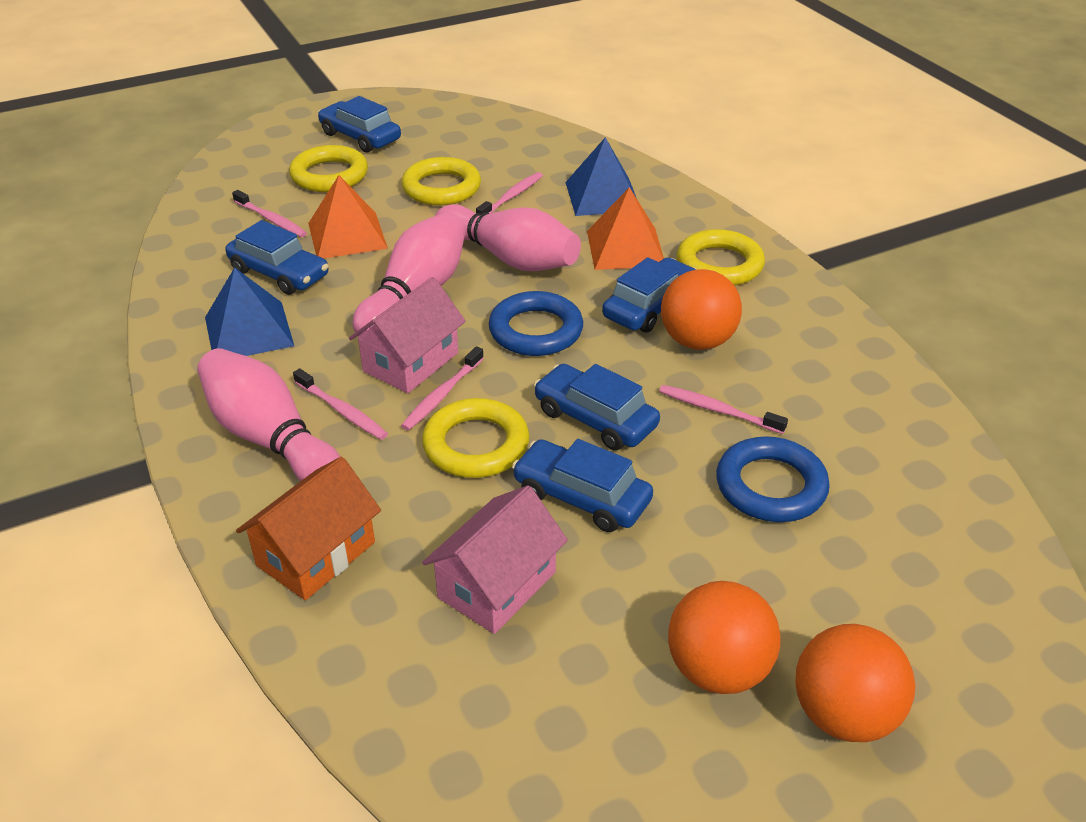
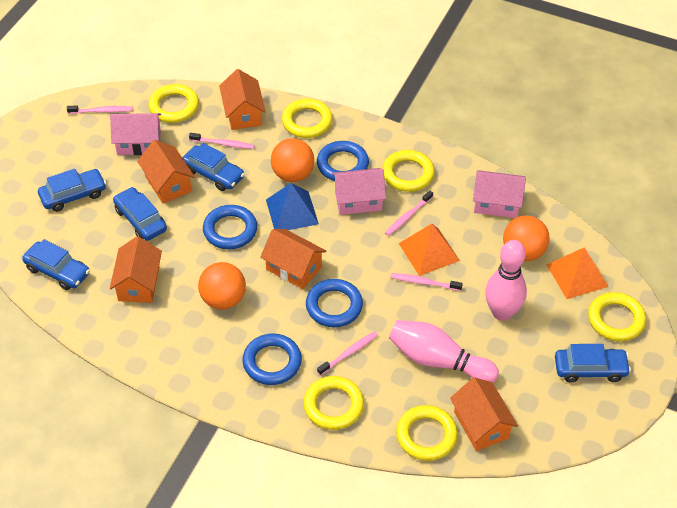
blue pyramid: [205,267,294,356] [565,137,636,216] = 2 -> [266,183,319,230] = 1
blue ring: [489,291,583,356] [716,437,830,522] = 2 -> [203,205,257,249] [242,333,302,385] [306,279,363,327] [317,141,369,181] = 4
orange house: [236,457,381,600] = 1 -> [110,236,162,303] [137,140,195,204] [219,69,266,130] [260,229,326,289] [450,377,518,451] = 5
pink bowling pin: [197,348,340,481] [353,212,466,336] [435,204,581,271] = 3 -> [389,320,499,383] [485,240,527,321] = 2
pink house: [349,277,466,393] [422,485,568,634] = 2 -> [110,113,161,155] [332,168,386,215] [473,170,526,218] = 3
yellow ring: [289,145,368,192] [401,157,481,206] [422,398,529,478] [677,229,765,286] = 4 -> [148,84,199,123] [282,99,333,138] [303,376,364,430] [382,150,435,192] [396,405,458,461] [588,292,646,341] = 6

